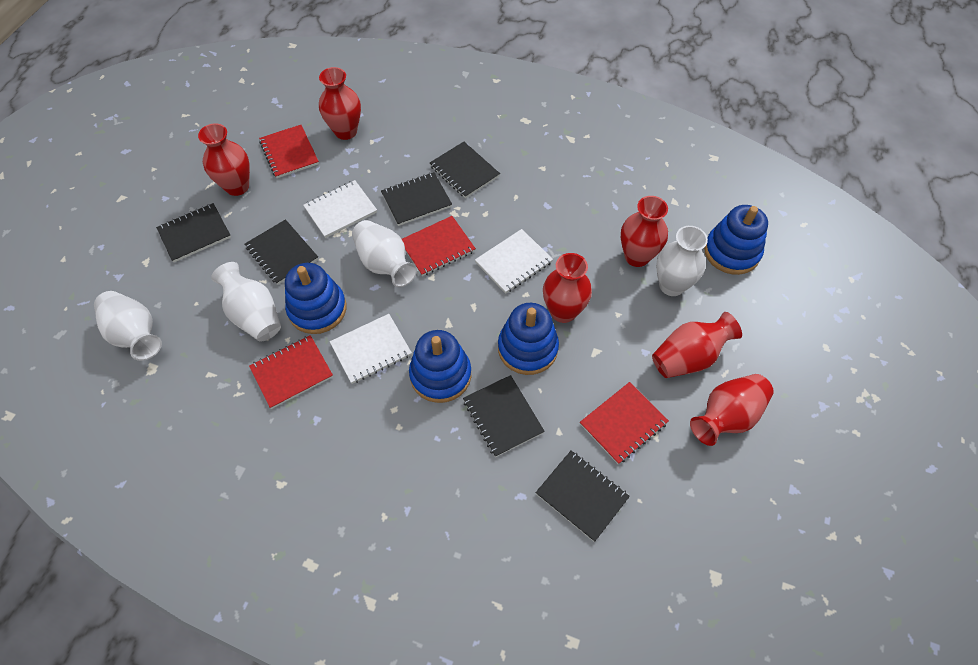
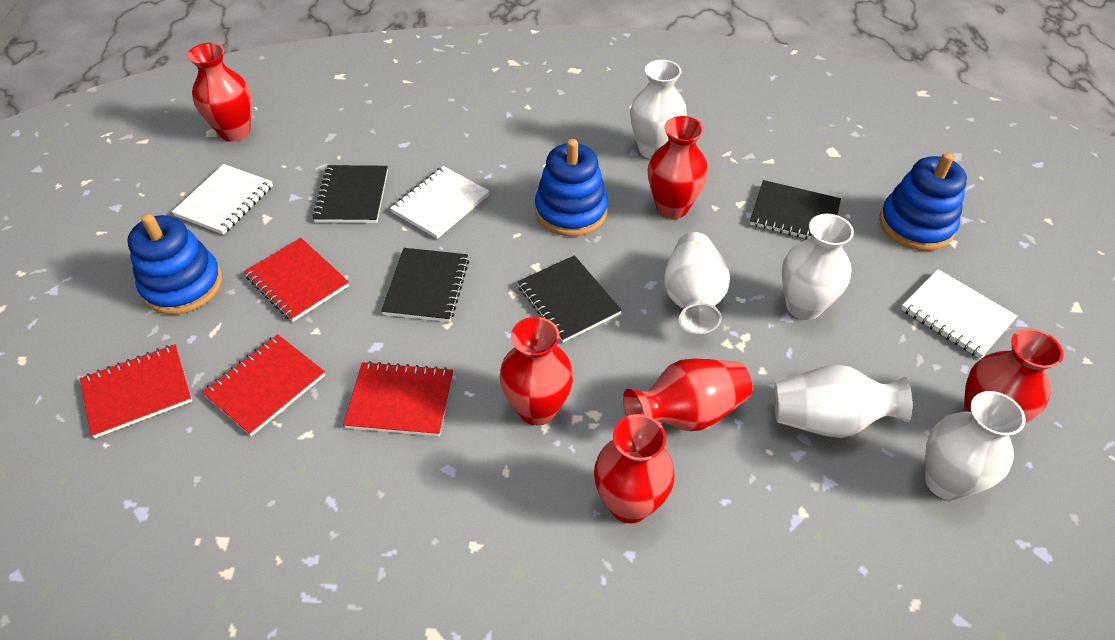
black notebook: [156,203,231,262] [245,219,318,285] [381,172,452,226] [430,142,500,198] [463,375,545,457] [535,450,630,542] = 6 -> [312,165,388,223] [381,248,469,322] [517,255,622,342] [750,180,841,239] = 4
blue stacking toy: [285,263,347,334] [409,330,471,403] [498,303,559,375] [704,205,768,275] = 4 -> [127,213,222,315] [535,139,608,236] [879,153,967,251] = 3
white vase: [94,291,162,361] [211,262,281,342] [352,220,417,287] [656,226,708,296] = 4 -> [630,60,687,159] [664,232,730,334] [774,365,912,438] [782,214,854,320] [925,391,1026,500] = 5

